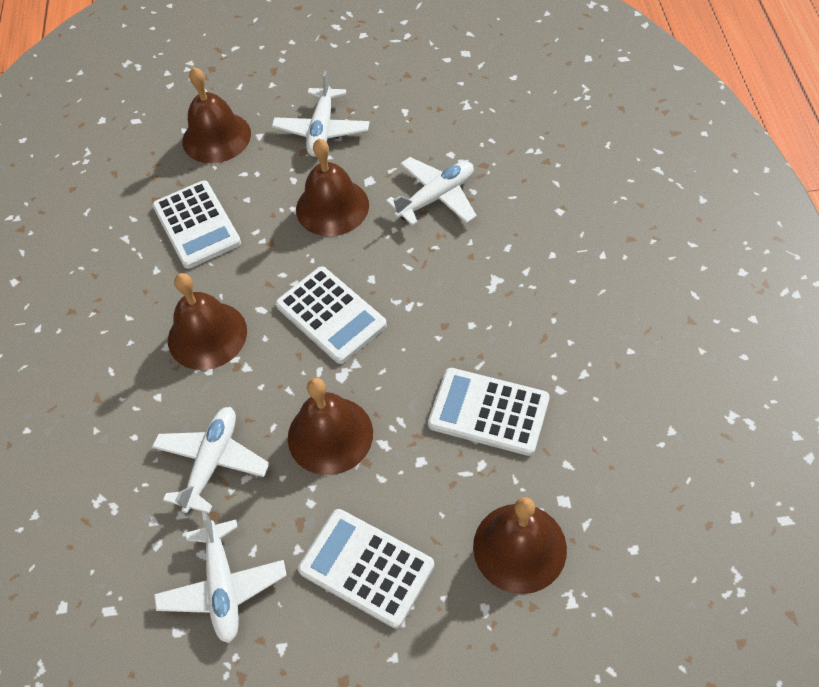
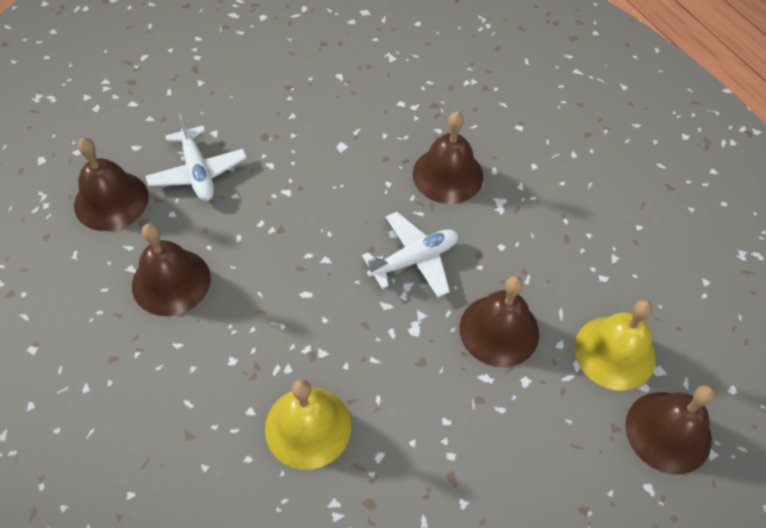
white calculator: [152,180,241,269] [275,266,387,364] [298,509,434,628] [428,368,550,456] = 4 -> none = 0
white plane: [152,407,270,513] [154,511,287,643] [272,71,370,157] [386,157,477,226] = 4 -> [145,114,247,201] [362,212,458,298] = 2
yellow bell: none = 0 -> [265,379,351,470] [574,300,656,390] = 2

